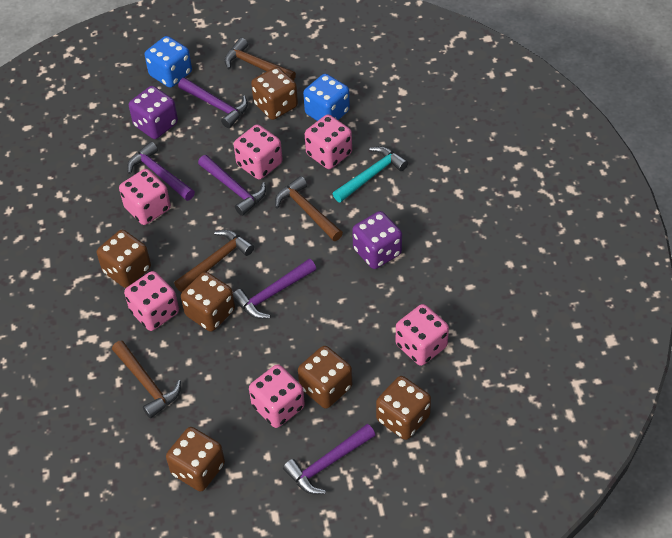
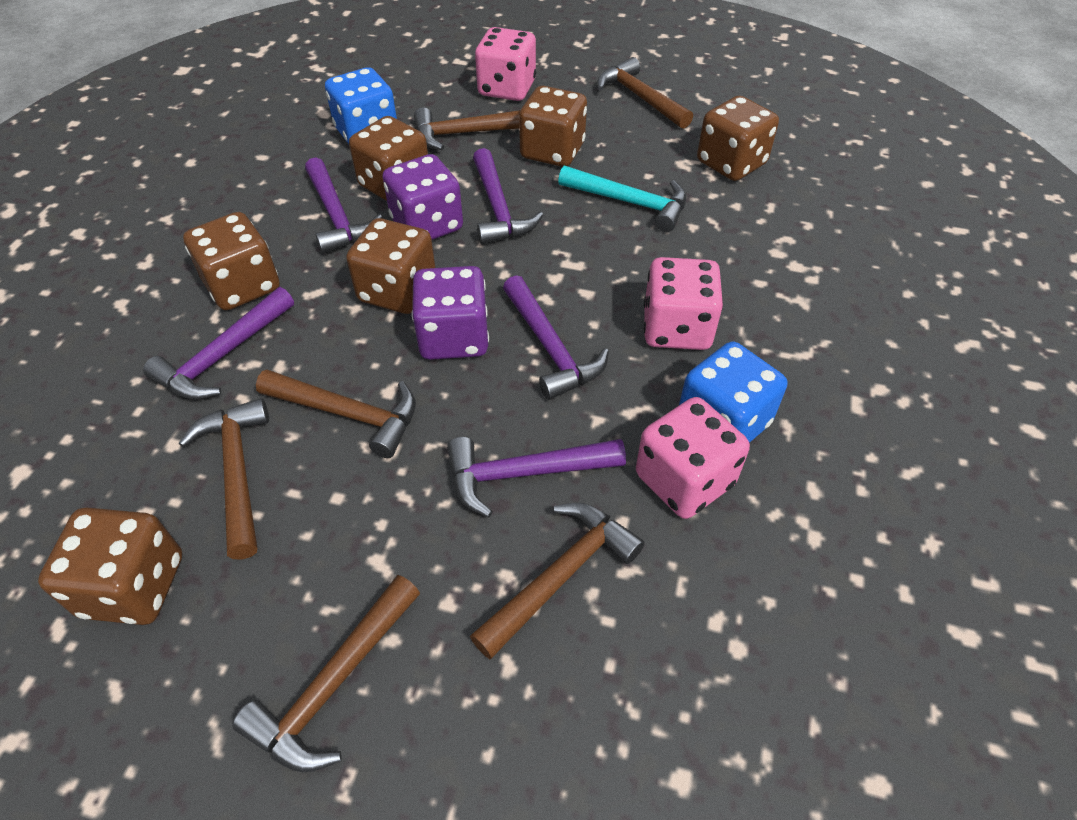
brown hammer: [112,340,181,418] [174,230,254,292] [224,38,296,81] [275,176,343,241] = 4 -> [179,398,269,560] [232,575,420,772] [256,370,416,458] [414,107,520,150] [470,503,645,659] [597,57,693,129] = 6
pink dice: [119,169,171,225] [124,271,179,331] [234,124,283,180] [249,364,305,428] [305,114,352,169] [396,304,449,366] = 6 -> [475,27,536,101] [636,397,750,519] [644,257,723,350] = 3

